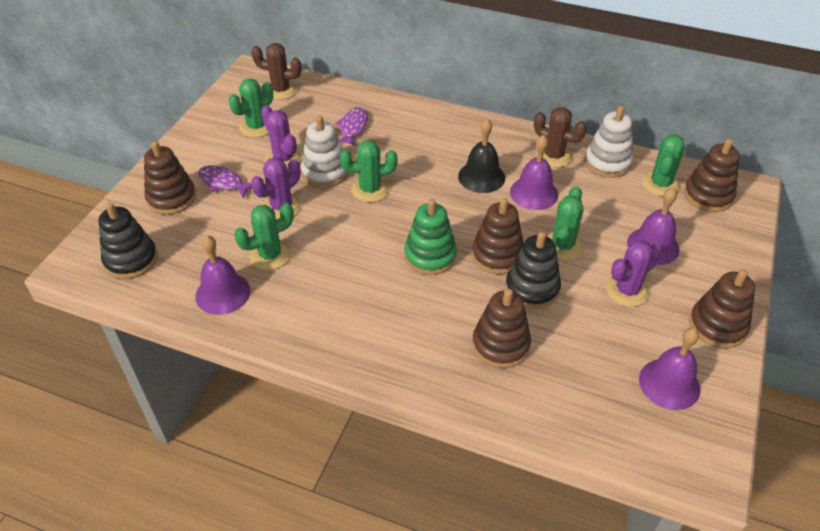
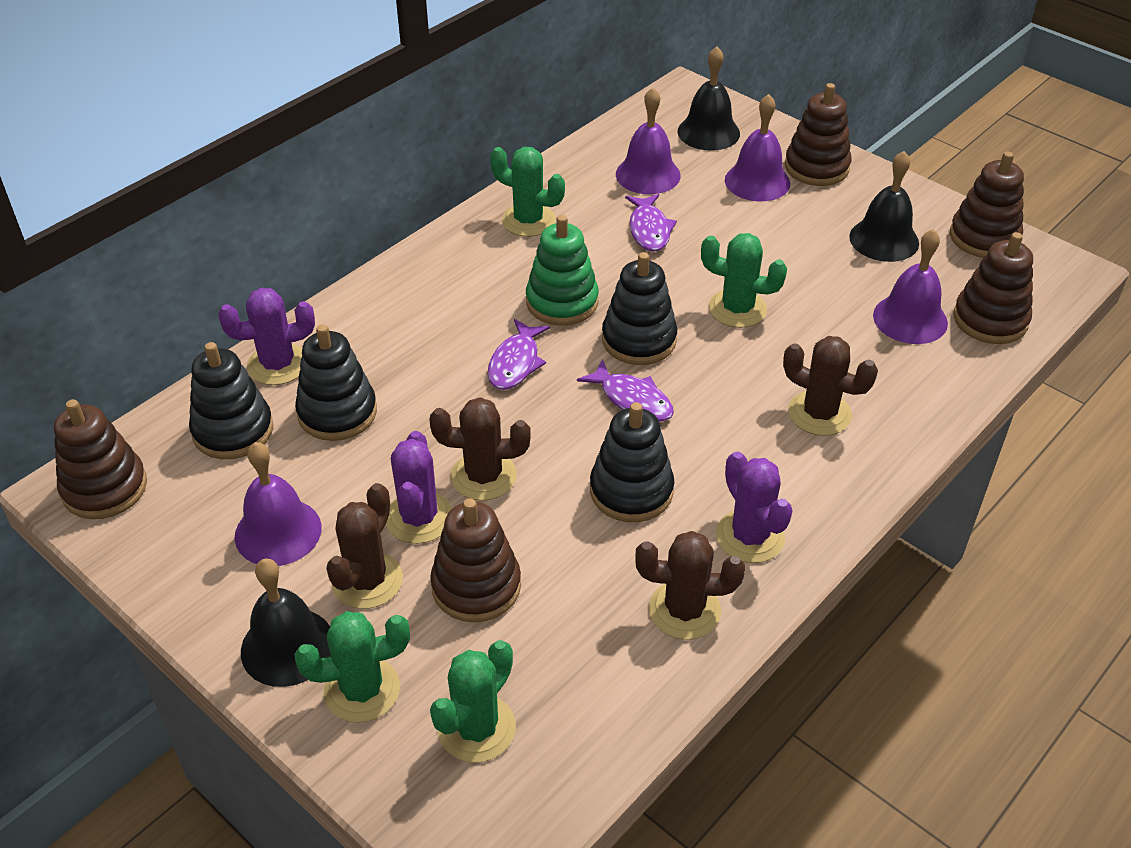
black bell: [458,119,505,193] = 1 -> [241,558,331,687] [678,46,740,151] [849,151,919,262] = 3
black stacking toy: [98,203,158,279] [505,232,561,309] = 2 -> [189,342,273,459] [295,324,377,441] [590,402,675,522] [602,252,677,365] = 4
brown cactus: [251,43,302,100] [534,107,587,168] = 2 -> [326,483,403,609] [429,397,531,501] [635,531,745,640] [783,336,878,436] = 4
green cactus: [228,79,273,138] [234,203,294,270] [339,140,397,202] [546,186,584,261] [642,134,685,196] = 5 -> [294,611,410,723] [430,640,516,763] [490,147,565,237] [701,233,787,328] = 4
purple fish: [198,165,252,198] [335,107,368,147] = 2 -> [488,319,550,390] [577,359,674,422] [625,194,677,252] = 3
white stacking toy: [301,116,348,188] [585,106,633,178] = 2 -> none = 0

